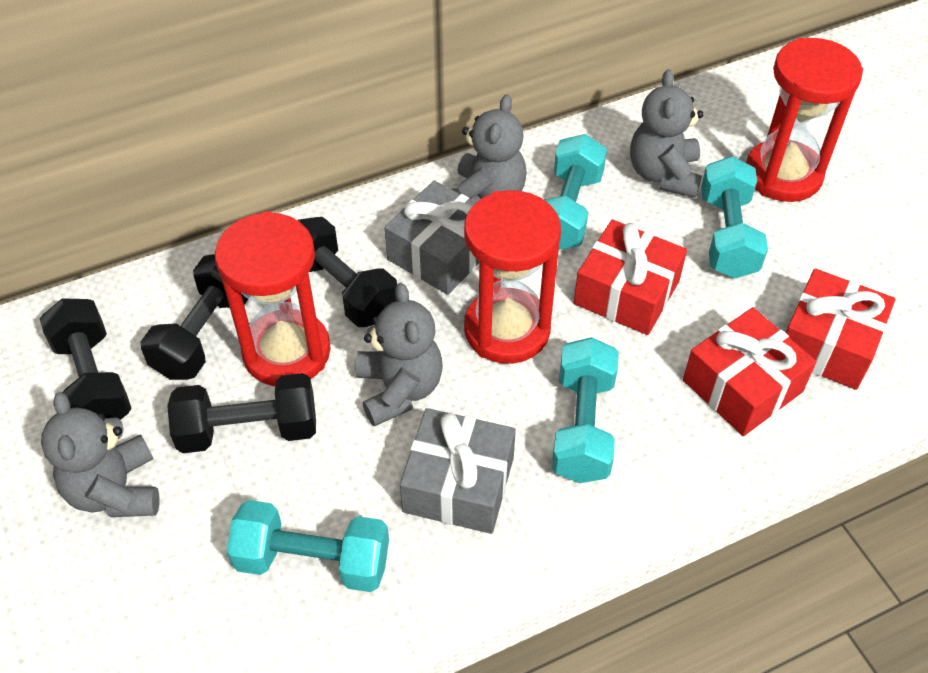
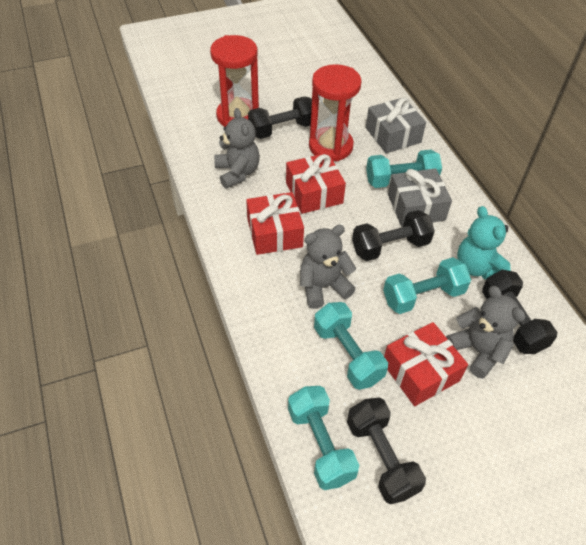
grey teddy bear: [41,392,159,517] [356,283,443,426] [452,94,527,202] [630,69,704,198] = 4 -> [214,108,260,189] [300,225,356,309] [446,286,525,379] = 3
red hourglass: [215,211,331,386] [464,190,561,364] [746,38,863,202] = 3 -> [210,35,259,127] [309,64,362,161] = 2
turquoise teddy bear: none = 0 -> [457,206,511,279] = 1

